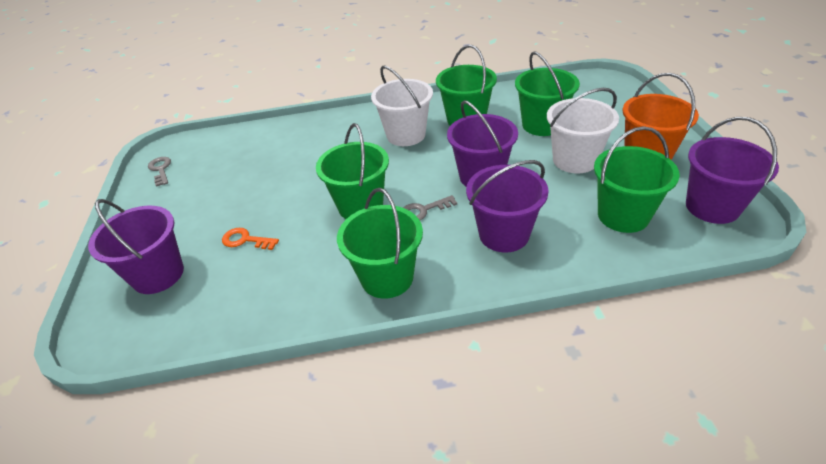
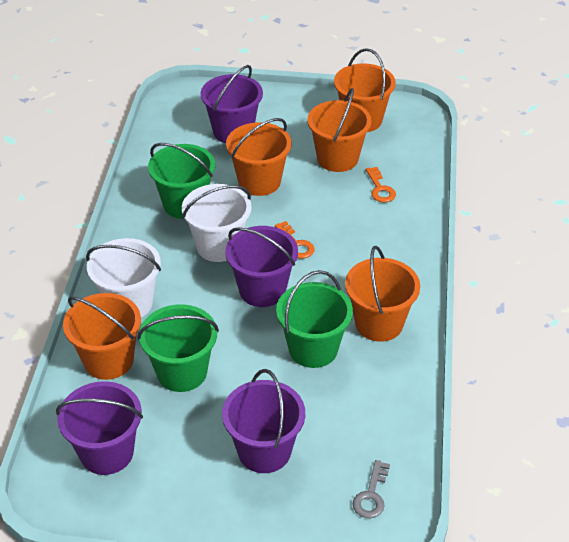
green bucket: [316,123,389,219] [337,188,423,299] [436,45,497,126] [515,52,580,136] [594,126,680,233] = 5 -> [138,304,219,392] [148,143,215,219] [276,270,353,368] = 3
grey key: [148,157,171,187] [403,195,457,220] = 2 -> [352,460,390,518] = 1
orange bucket: [622,73,699,160] = 1 -> [63,293,141,380] [226,118,292,196] [307,88,372,172] [334,48,396,132] [345,246,420,342] = 5
orange key: [222,228,279,250] = 1 -> [275,221,315,259] [366,167,396,203] = 2

